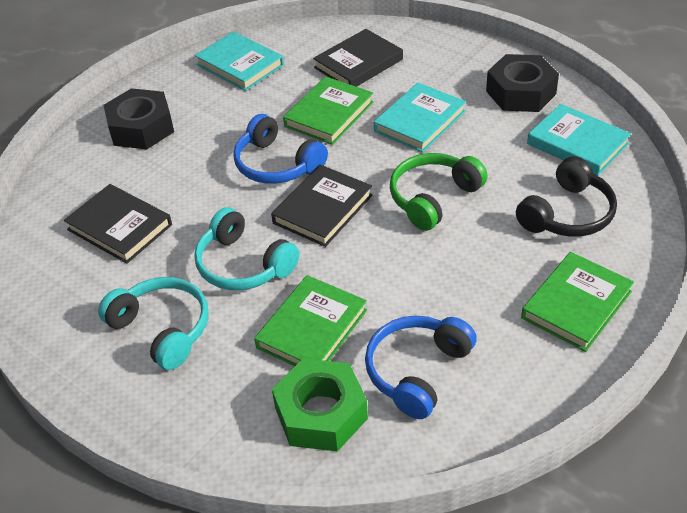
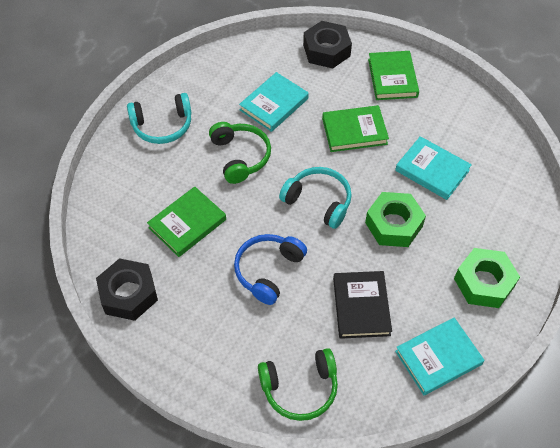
black book: [64,184,172,264] [271,165,373,247] [313,29,403,87] = 3 -> [333,271,392,339] = 1
black headphones: [516,156,617,237] = 1 -> none = 0
blue headphones: [233,114,328,184] [365,316,477,419] = 2 -> [234,234,307,305] = 1
green headphones: [390,153,488,231] = 1 -> [209,122,271,184] [258,348,338,421] = 2
green nut: [272,358,368,452] = 1 -> [365,192,426,247] [454,248,520,308] = 2

